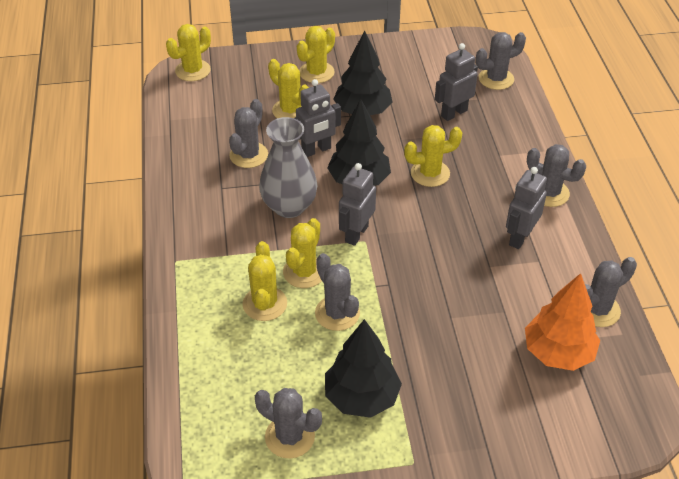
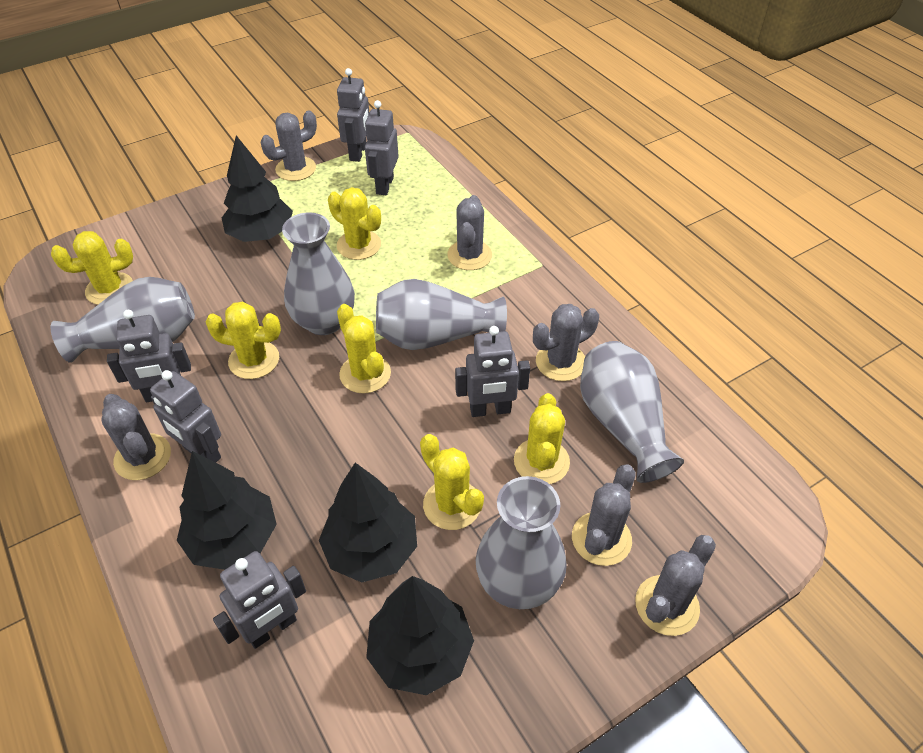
black tree: [325,319,402,418] [327,99,391,186] [333,31,393,115] = 3 -> [177,451,277,570] [222,135,293,242] [319,463,417,582] [366,576,474,695] = 4
grey robot: [295,79,341,157] [339,163,376,246] [435,43,478,121] [506,167,547,249] = 4 -> [107,310,191,402] [150,370,221,462] [213,551,306,649] [337,68,369,162] [365,100,399,195] [455,326,530,417] = 6
grey vase: [259,117,317,218] = 1 -> [51,277,195,363] [282,212,355,335] [376,279,507,350] [476,476,567,609] [580,341,684,483] = 5
orange tree: [525,273,600,371] = 1 -> none = 0

